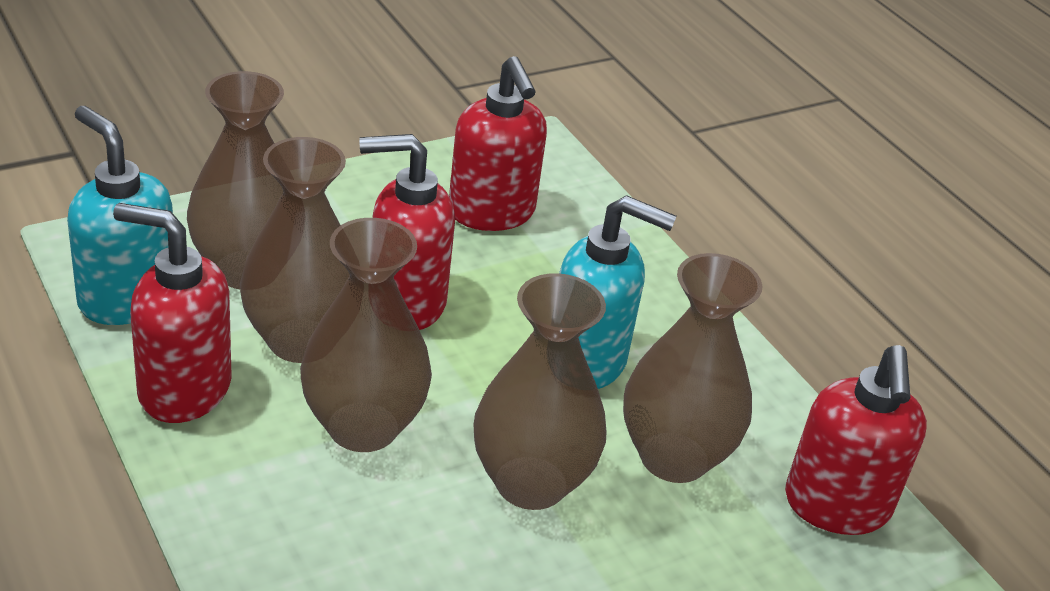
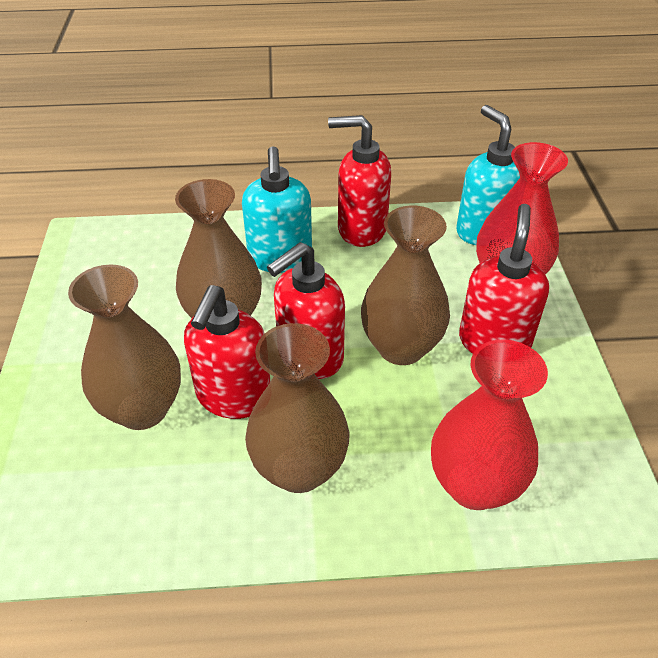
brown vase: [187,71,284,289] [240,137,350,363] [300,218,432,452] [473,273,607,510] [623,253,762,483] = 5 -> [68,265,181,430] [175,179,262,318] [245,323,349,493] [361,206,450,365] = 4
red vase: none = 0 -> [431,339,548,510] [476,142,568,274] = 2

